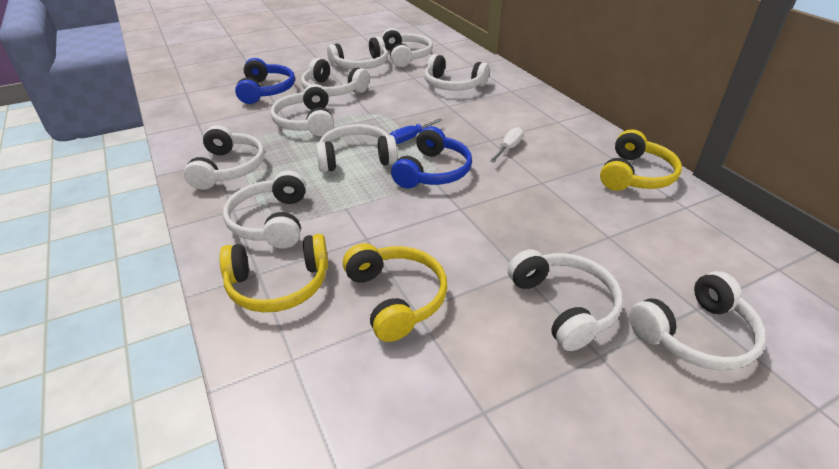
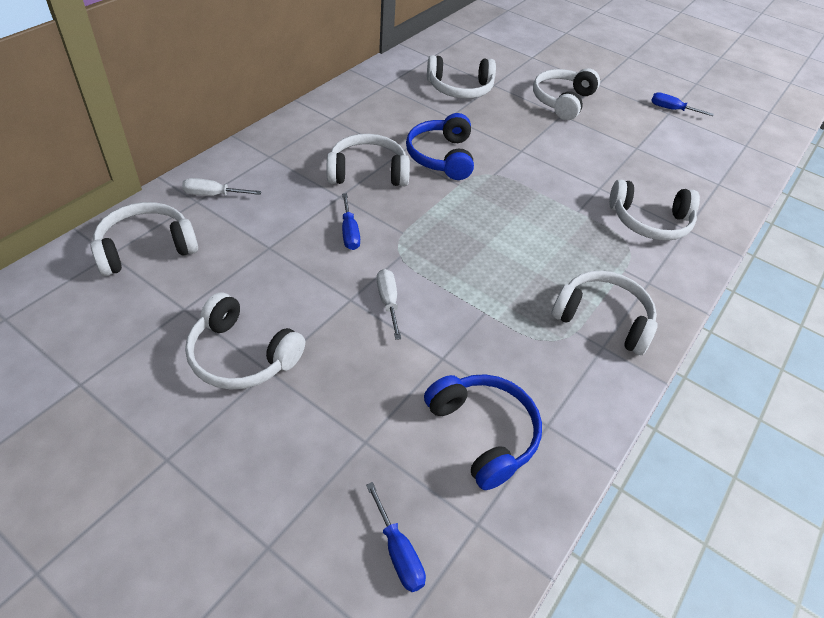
blue screwdriver: [390,119,443,144] = 1 -> [342,193,360,250] [366,482,426,592] [651,92,714,116] = 3
white headphones: [184,125,265,190] [223,170,306,249] [270,84,334,136] [301,58,370,96] [316,124,398,172] [327,36,388,69] [381,28,433,67] [424,54,490,91] [508,249,623,351] [629,271,766,370] = 10 -> [91,202,198,276] [185,292,305,390] [327,134,410,186] [427,55,496,99] [533,68,600,120] [551,271,658,355] [609,179,700,241] = 7
white screwdriver: [490,127,523,162] = 1 -> [182,178,261,196] [377,269,402,340] = 2
yellow headphones: [219,234,328,312] [343,243,448,342] [600,129,682,191] = 3 -> none = 0

